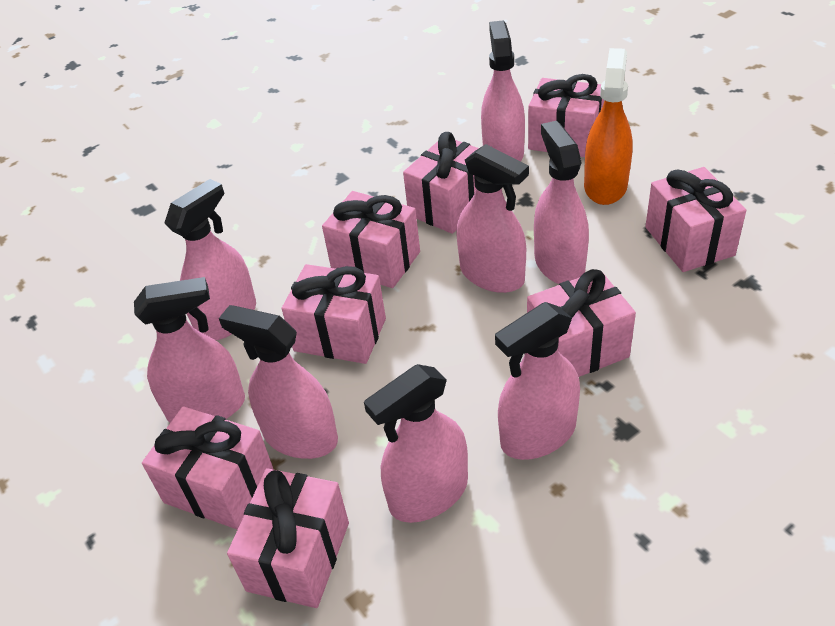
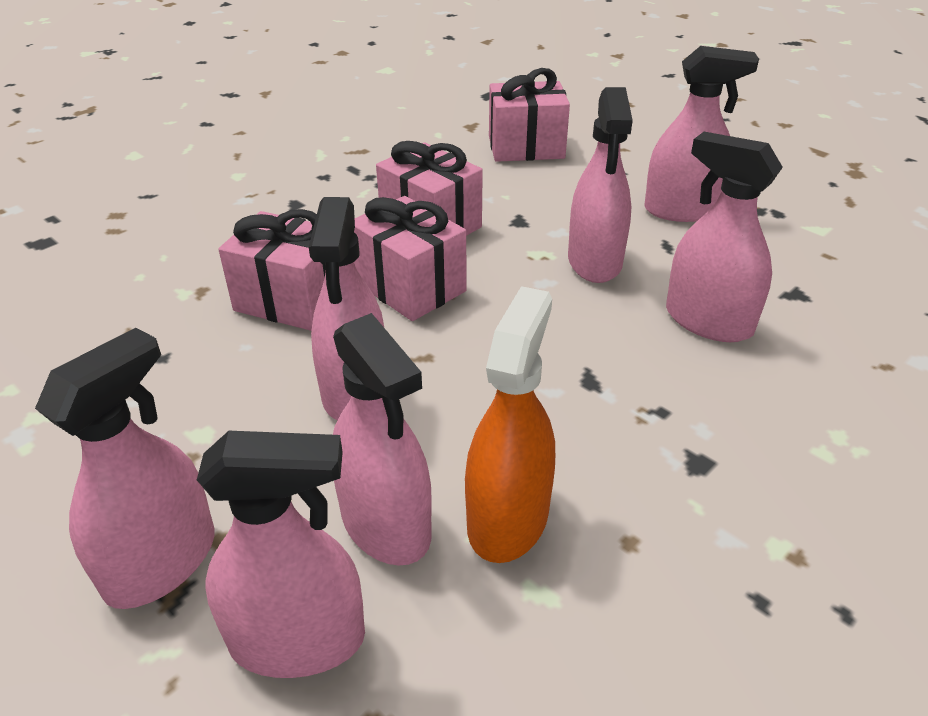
pink gift: [142,406,274,530] [227,468,349,608] [282,264,386,364] [322,191,420,288] [403,132,479,234] [527,269,636,377] [528,74,604,157] [645,167,746,272] = 8 -> [218,209,325,331] [354,196,467,321] [376,141,483,236] [489,68,570,162] = 4
pink spray bottle: [134,277,245,423] [164,179,256,340] [219,305,338,459] [364,364,468,523] [457,144,529,293] [481,21,525,161] [495,302,580,460] [534,121,589,284] = 8 -> [35,328,215,609] [197,431,365,678] [309,197,384,420] [333,313,432,565] [568,87,633,283] [645,46,759,222] [666,132,783,342] = 7

